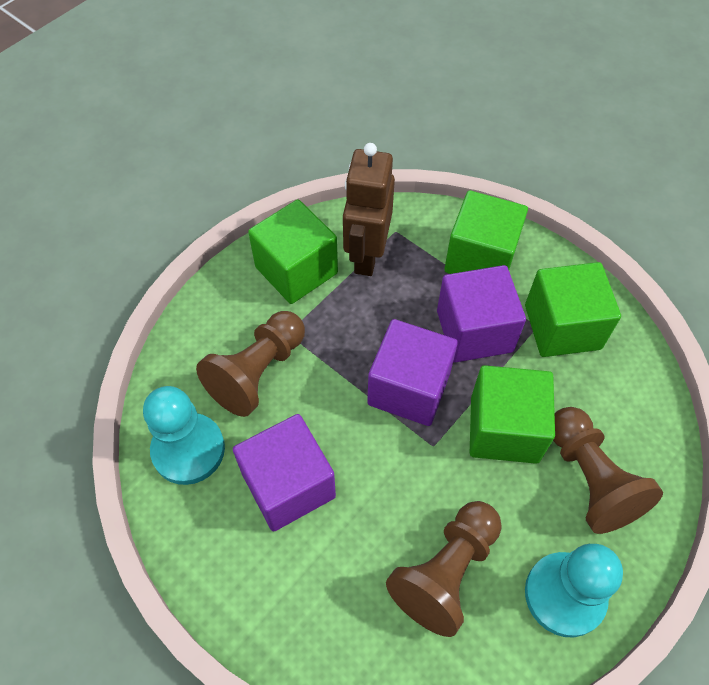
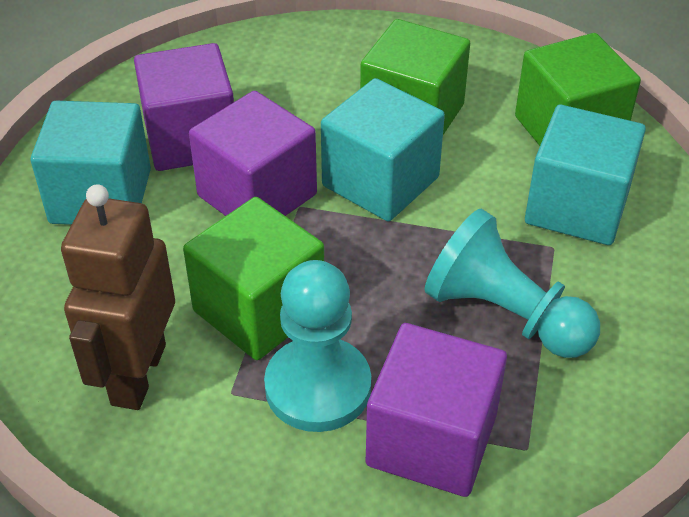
brown pawn: [196,311,305,417] [386,501,502,637] [553,407,663,534] = 3 -> none = 0
green cube: [248,200,338,304] [444,190,528,274] [470,365,555,464] [525,262,621,357] = 4 -> [183,197,324,360] [360,19,470,135] [515,33,641,146] = 3
turquoise cube: none = 0 -> [31,101,151,225] [321,78,445,221] [525,105,646,245] = 3

